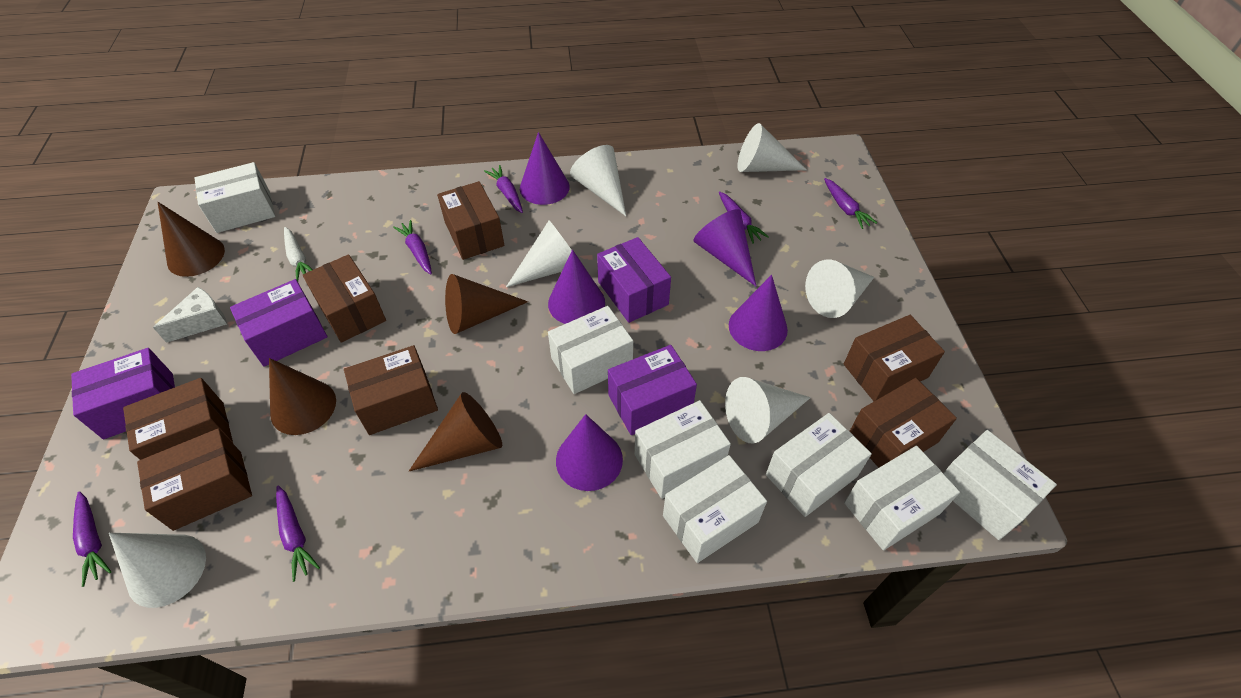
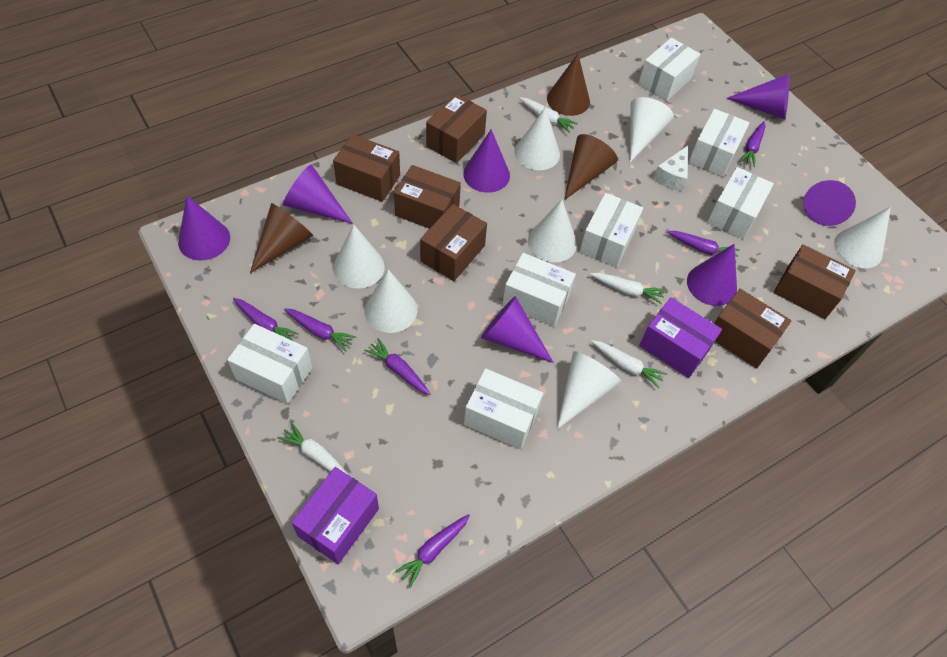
brown box: [123,378,233,460] [137,428,252,531] [303,254,386,343] [344,345,438,435] [437,181,505,260] [844,315,945,401] [850,378,957,468] = 7 -> [333,134,400,202] [394,165,461,229] [420,204,487,281] [426,94,487,163] [714,289,792,369] [774,244,856,319] = 6
brown cone: [158,202,225,277] [269,358,336,435] [409,392,502,471] [445,274,528,334] = 4 -> [250,203,313,273] [547,54,590,116] [564,134,618,200] = 3
purple box: [71,348,175,439] [230,279,328,367] [597,237,671,323] [608,345,697,435] = 4 -> [291,467,379,564] [639,297,722,378] = 2
purple cone: [520,132,570,205] [548,250,605,324] [556,414,623,491] [693,209,756,286] [729,275,788,351] = 5 -> [178,196,230,261] [283,165,353,224] [463,129,510,193] [481,296,554,363] [687,244,737,306] [726,74,789,119] [803,180,856,226] = 7
white carrot: [284,227,312,281] = 1 -> [277,422,348,475] [519,97,578,133] [590,273,666,304] [591,340,667,388] = 4
white cone: [109,533,206,608] [506,220,572,287] [570,145,626,216] [725,377,811,444] [738,123,807,172] [805,260,874,318] = 6 -> [333,224,385,288] [364,269,418,333] [515,107,560,170] [528,200,577,262] [556,351,621,430] [630,97,674,162] [834,207,891,268] = 7

